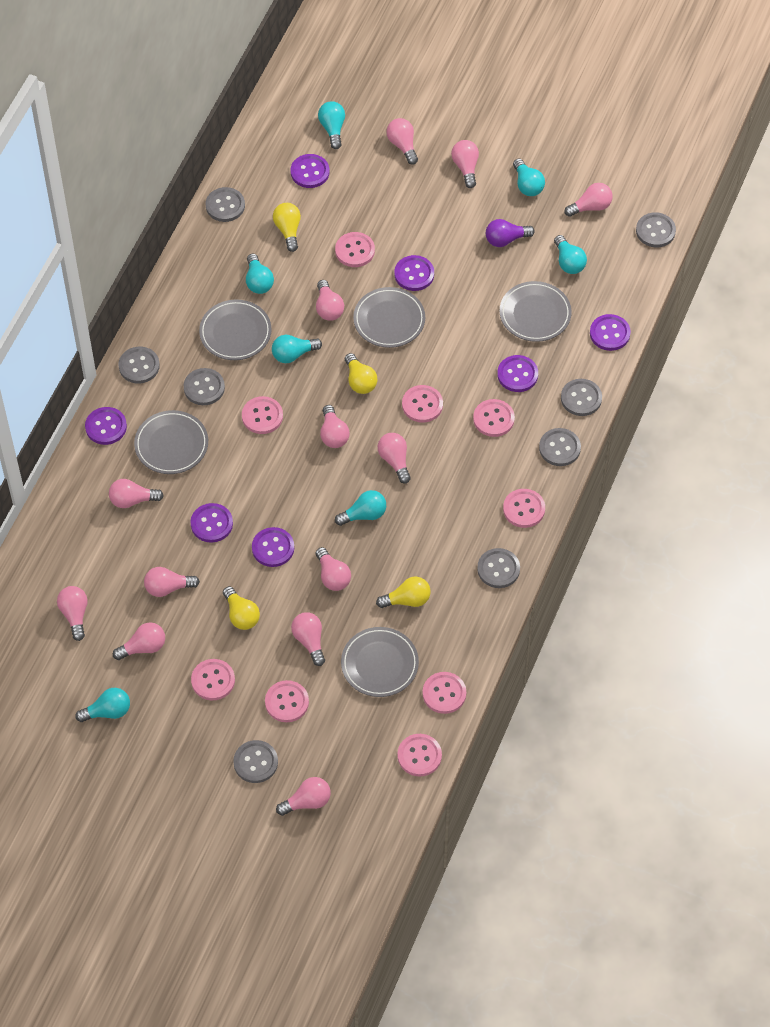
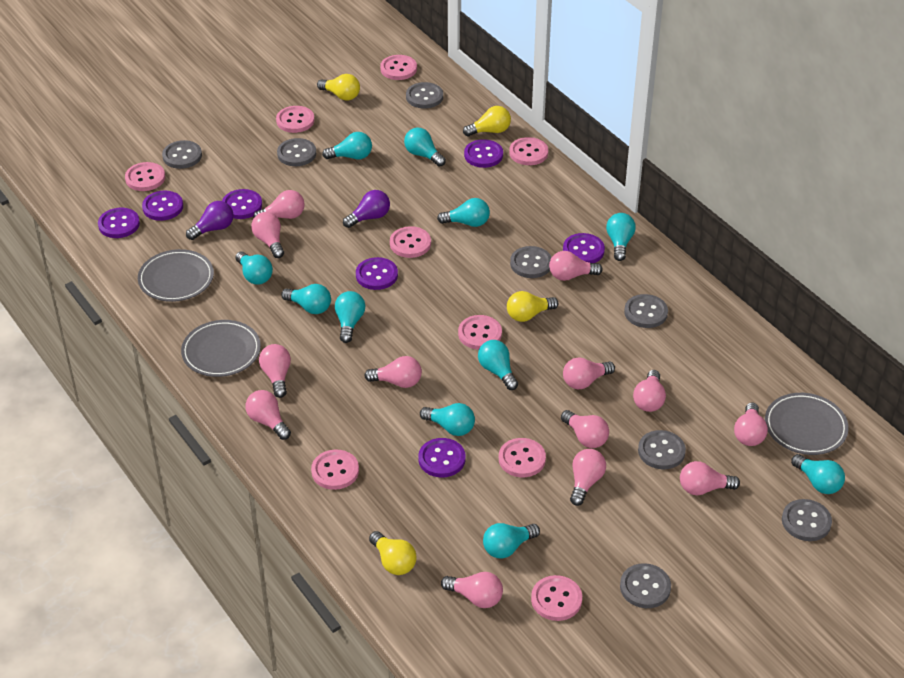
grey plate: [134,410,208,474] [199,300,272,360] [341,627,419,697] [353,287,425,348] [500,281,572,342] = 5 -> [138,249,214,302] [181,320,261,377] [765,393,849,455] = 3
purple light bulb: [486,219,535,247] = 1 -> [186,201,234,240] [343,190,390,228] = 2
turquoise light bulb: [75,688,130,722] [246,253,274,294] [272,335,322,363] [318,101,345,149] [335,490,386,526] [513,159,545,196] [554,235,587,274] = 7 -> [235,251,273,285] [281,284,331,314] [322,132,372,159] [335,291,365,343] [404,128,446,167] [420,403,475,436] [437,198,490,227] [478,340,518,390] [483,523,540,558] [606,213,636,261] [791,454,845,494] = 11

